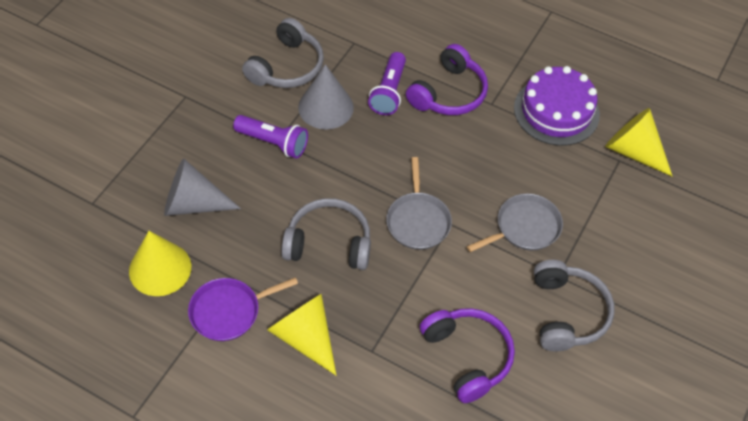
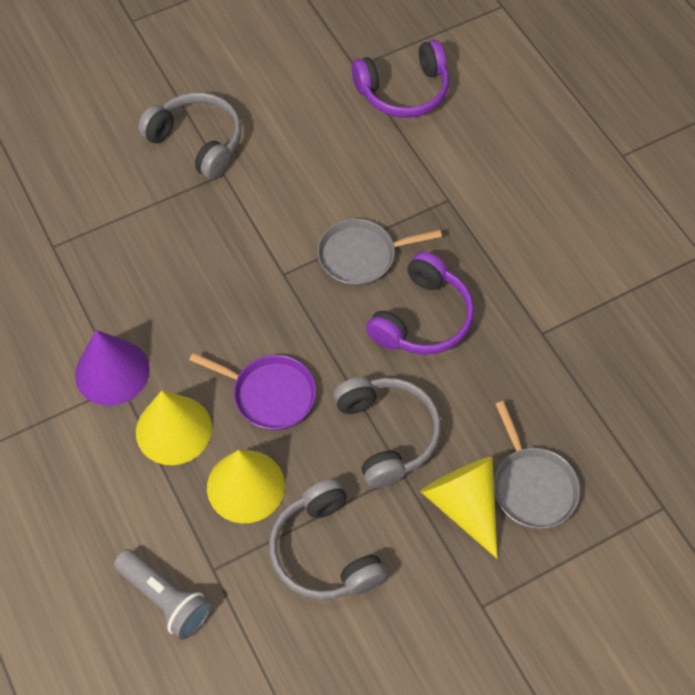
grey cone: [164,158,241,216] [298,64,354,129] = 2 -> none = 0
grey flashlight: none = 0 -> [114,549,211,640] = 1
purple cake: [514,66,600,146] = 1 -> none = 0
purple cone: none = 0 -> [75,330,150,406] = 1
purple flashlight: [233,115,308,159] [368,52,406,115] = 2 -> none = 0

